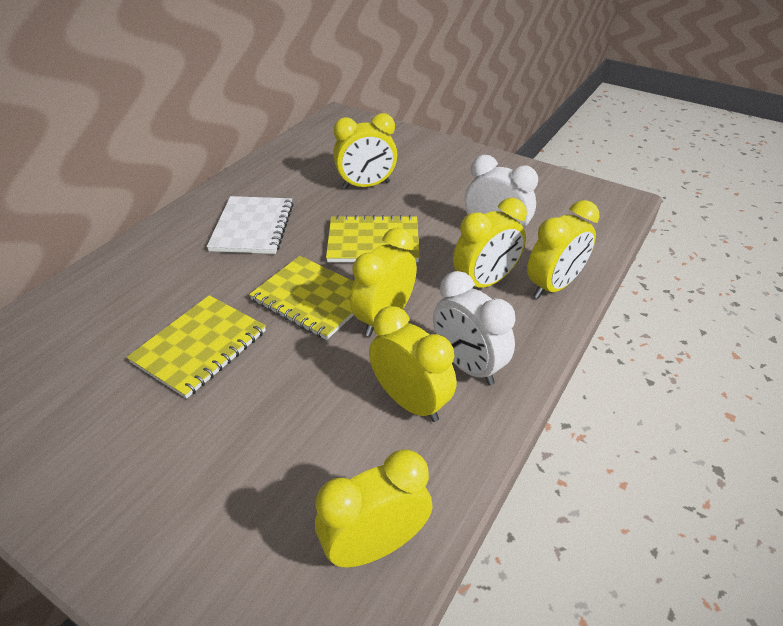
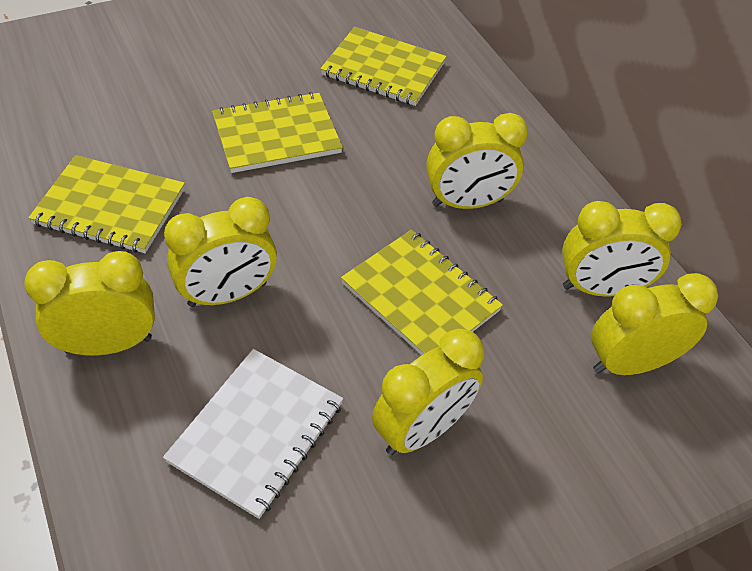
white clock: [433,271,516,385] [465,155,538,228] = 2 -> none = 0
yellow notebook: [127,295,266,399] [249,256,354,340] [326,215,420,262] = 3 -> [28,155,185,253] [212,92,343,173] [320,27,447,106] [341,230,503,355] = 4

